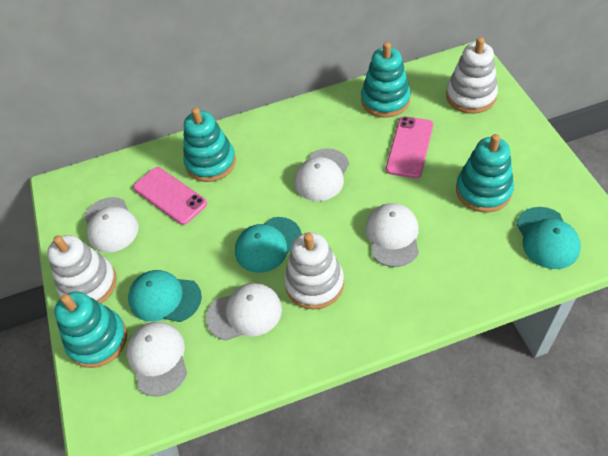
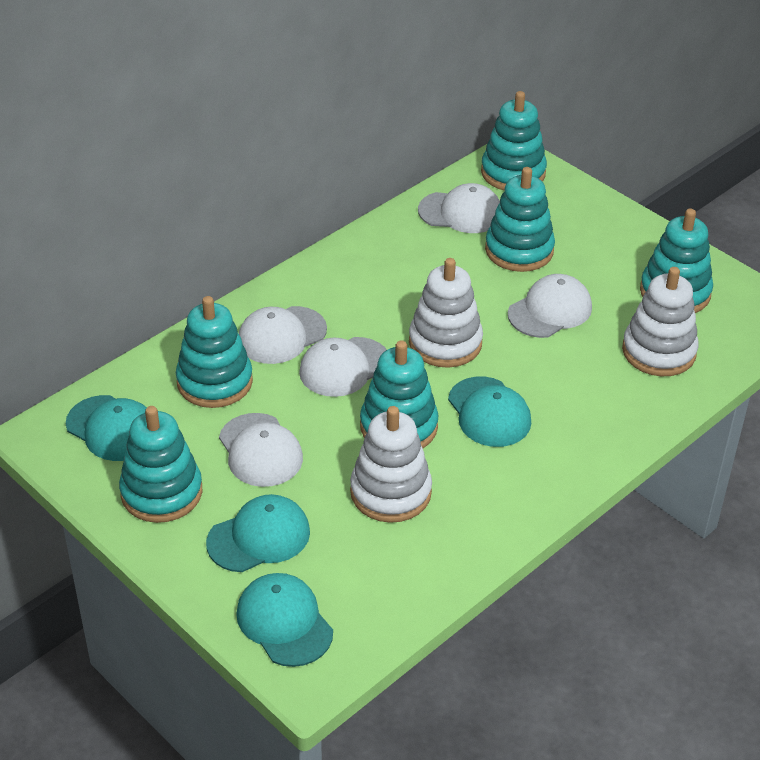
pink phone: [133,167,207,225] [386,116,433,178] = 2 -> none = 0
turquoise cap: [128,270,202,322] [235,217,302,273] [516,207,581,269] = 3 -> [66,395,147,461] [206,494,310,572] [236,573,333,667] [448,377,531,447] = 4
turquoise stacking toy: [54,292,127,368] [183,107,236,182] [361,42,411,118] [456,134,514,213] = 4 -> [119,406,202,523] [176,296,253,408] [360,340,438,448] [481,91,547,191] [485,167,555,272] [640,209,713,313] = 6

